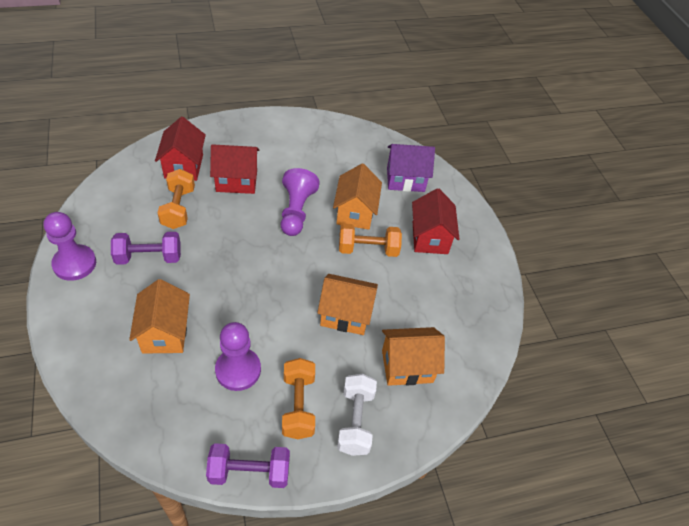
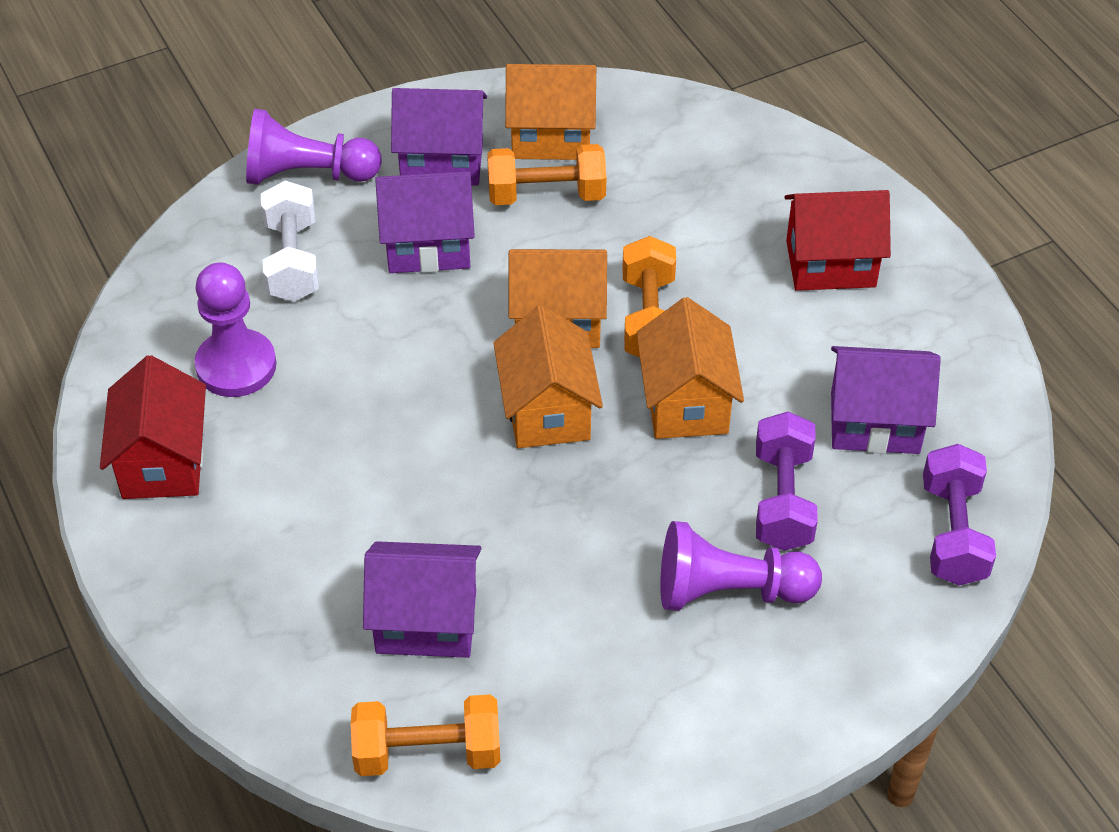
purple house: [387,144,435,192] = 1 -> [363,541,481,658] [375,171,475,273] [391,88,487,186] [831,346,941,454] = 4
red house: [155,117,206,181] [210,144,259,194] [412,188,460,254] = 3 -> [100,355,206,499] [784,190,891,291] = 2

